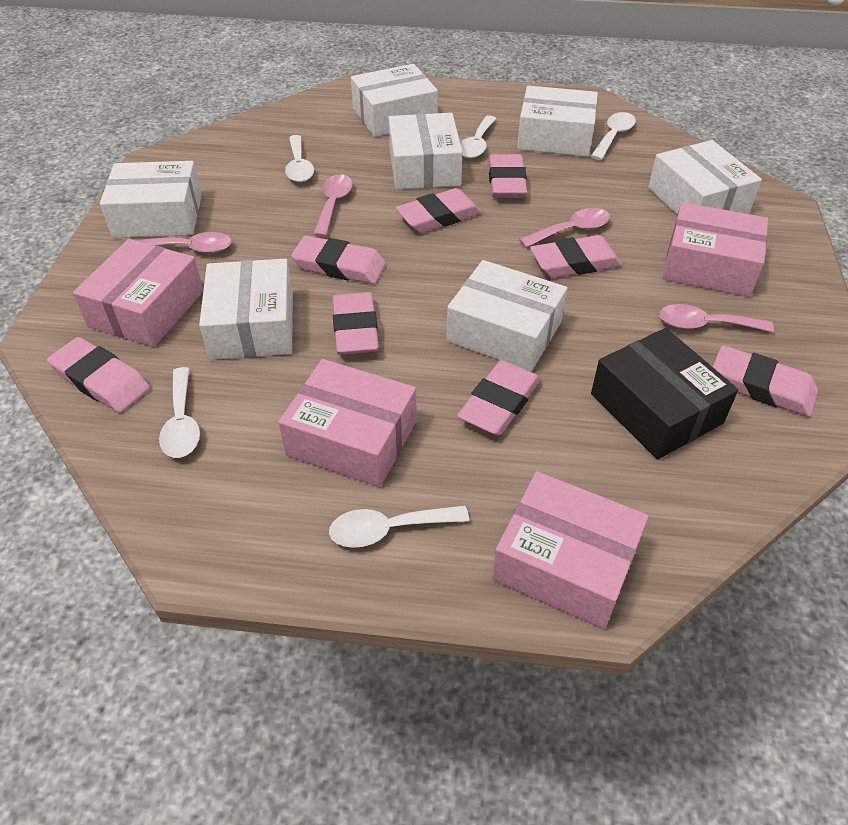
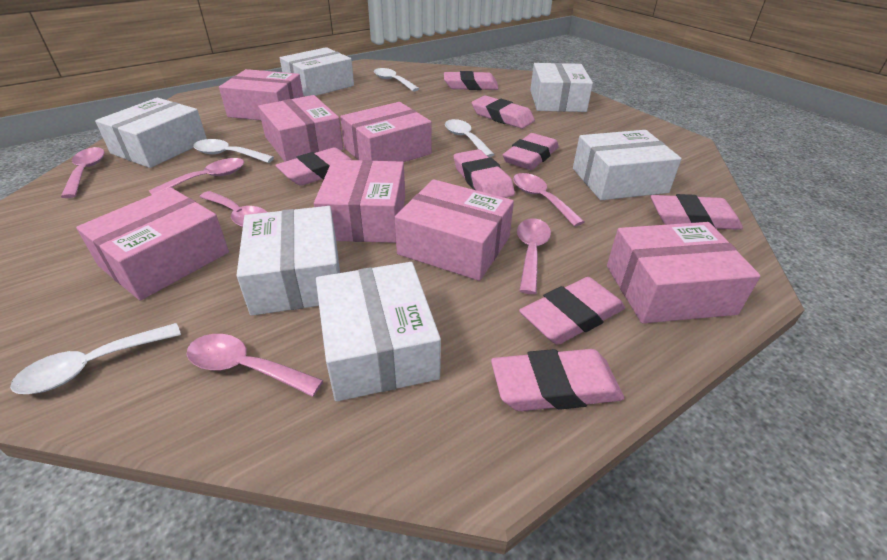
black box: [591,328,738,459] = 1 -> none = 0
pink box: [73,239,203,347] [279,359,417,487] [492,471,649,629] [662,202,768,297] = 4 -> [76,187,229,301] [219,69,304,120] [258,95,343,162] [314,160,405,243] [340,102,432,162] [395,179,514,281] [607,222,761,323] = 7
pink spoon: [135,232,232,253] [313,174,353,237] [519,208,610,248] [659,304,774,332] = 4 -> [61,147,105,198] [148,158,244,195] [187,334,323,397] [200,191,267,227] [513,173,585,227] [517,218,551,294] = 6
white box: [100,161,202,238] [199,259,293,360] [351,64,438,137] [388,113,462,190] [446,260,567,371] [517,85,598,157] [648,140,762,214] = 7 -> [95,98,207,168] [236,206,340,316] [280,47,354,96] [316,262,441,401] [530,63,593,112] [573,130,682,200] = 6
white spoon: [159,367,200,458] [285,135,314,182] [329,505,469,548] [460,115,497,158] [590,112,636,160] = 5 -> [10,323,181,394] [193,139,274,163] [374,68,419,92] [445,119,495,157] = 4

